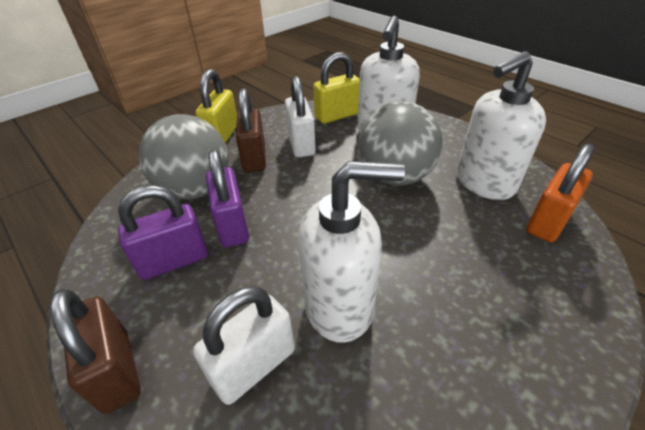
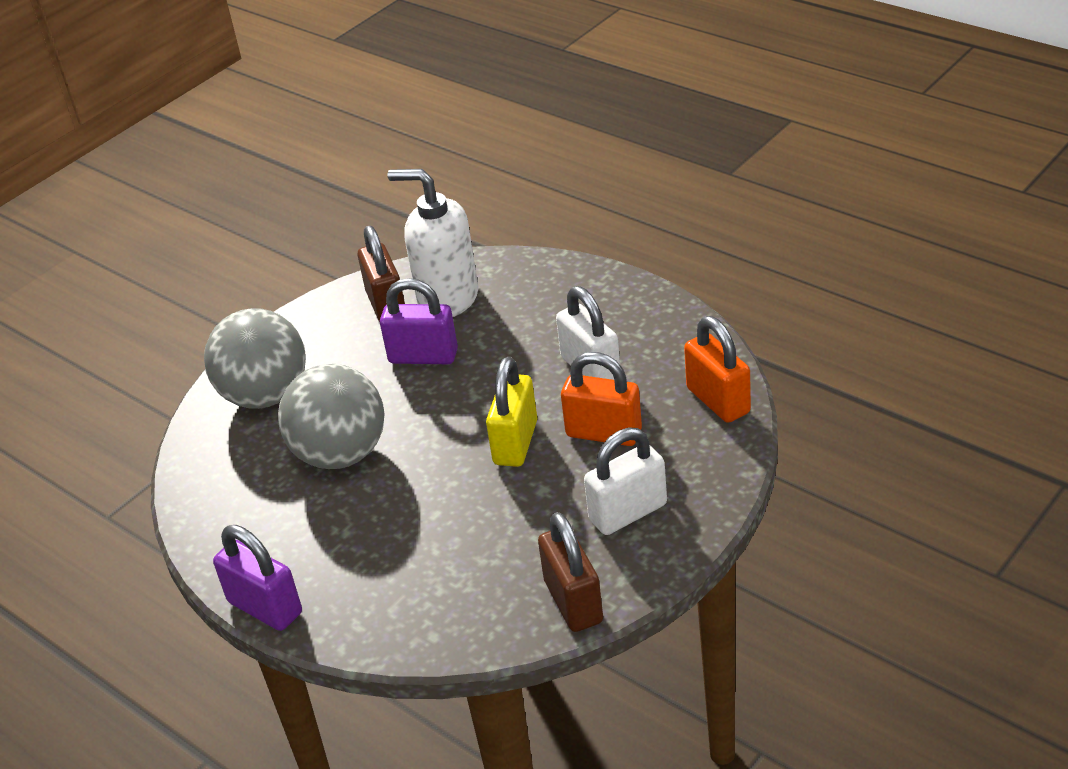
orange padlock: [526,144,595,242] = 1 -> [561,352,642,446] [684,316,751,423] = 2
white soap dispenser: [298,161,405,343] [358,16,420,132] [457,51,546,200] = 3 -> [388,169,479,317] = 1
yellow padlock: [196,69,237,143] [313,52,360,124] = 2 -> [486,357,537,467] = 1

